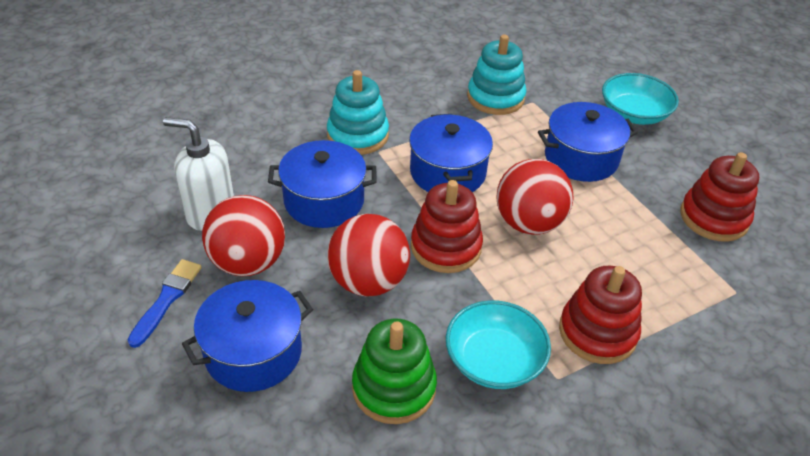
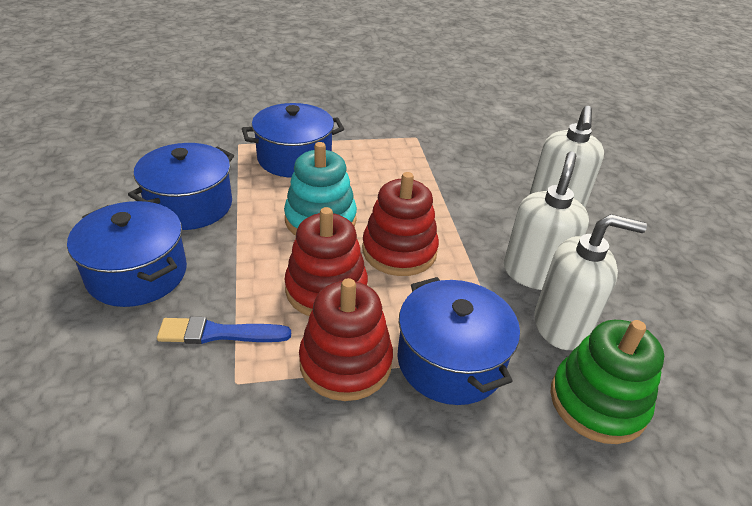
red ball: [202,195,285,276] [327,214,410,296] [497,159,574,235] = 3 -> none = 0
turquoise bowl: [446,300,551,389] [602,73,679,125] = 2 -> none = 0
turquoise stacking toy: [327,70,389,155] [467,34,526,115] = 2 -> [284,142,357,236] = 1
white soap dispenser: [163,117,234,231] = 1 -> [504,151,589,290] [529,106,604,207] [534,214,647,350] = 3

